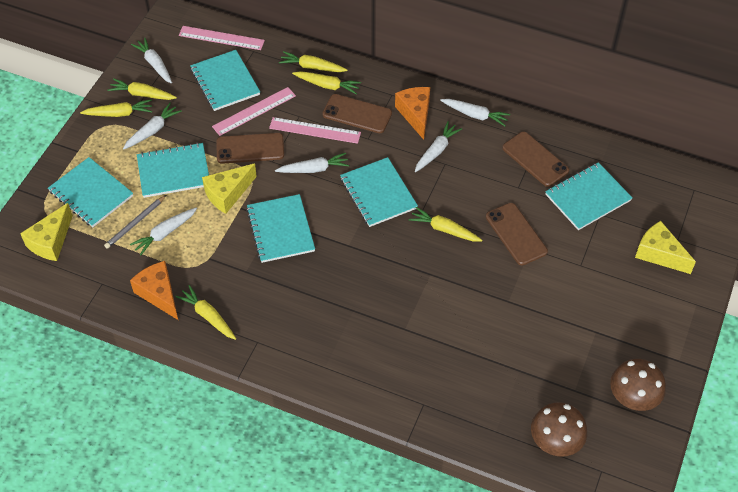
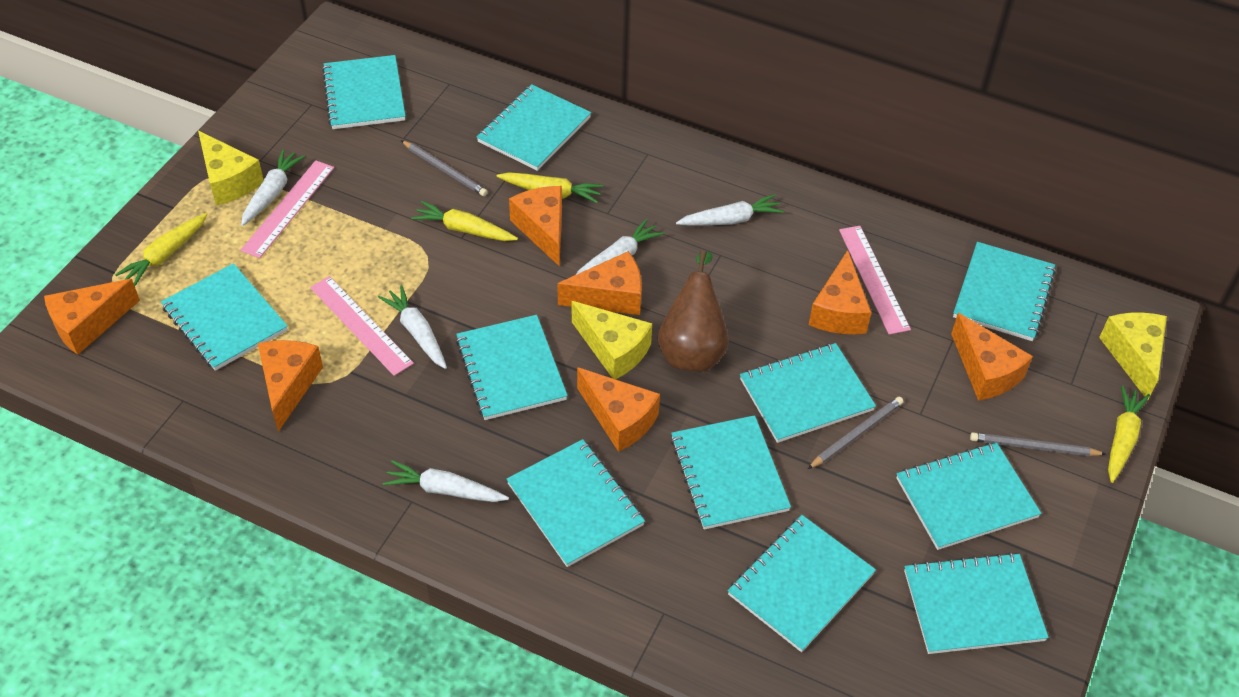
brown mushroom: [531,402,587,457] [610,359,666,411] = 2 -> none = 0
brown pear: none = 0 -> [657,250,729,372] = 1
brown phone: [216,133,284,164] [322,94,392,133] [486,203,548,265] [502,132,569,187] = 4 -> none = 0
grey pencil: [104,195,166,249] = 1 -> [401,140,488,196] [808,397,904,469] [970,432,1106,456] = 3
orange cheese: [130,261,178,320] [395,87,430,140] = 2 -> [44,279,140,355] [258,340,323,432] [509,186,562,267] [557,251,642,315] [577,367,660,452] [809,250,872,334] [951,313,1033,400] = 7
turquoise notebook: [48,157,133,227] [137,143,209,198] [190,50,260,111] [246,194,315,263] [340,157,418,227] [545,162,633,230] = 6 -> [161,263,288,371] [322,55,405,129] [456,315,568,420] [477,84,591,171] [507,439,645,567] [671,415,791,530] [728,515,876,652] [740,343,876,443] [896,442,1042,550] [904,552,1049,654] [953,242,1056,341] = 11
white carrot: [123,103,182,150] [130,207,197,256] [131,38,172,84] [275,153,349,173] [415,121,462,172] [440,99,510,126] = 6 -> [241,149,305,226] [378,285,447,369] [382,460,509,502] [576,219,664,275] [676,194,784,226] = 5
yellow carrot: [80,99,152,117] [108,78,177,100] [175,285,236,340] [279,51,348,72] [292,71,361,94] [409,207,483,242] = 6 -> [115,213,207,286] [411,201,518,241] [496,172,603,204] [1108,385,1150,483] = 4

